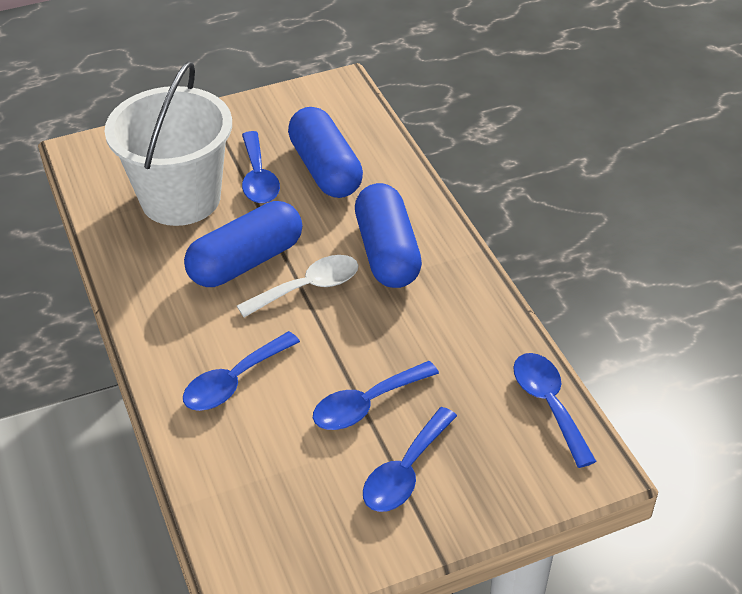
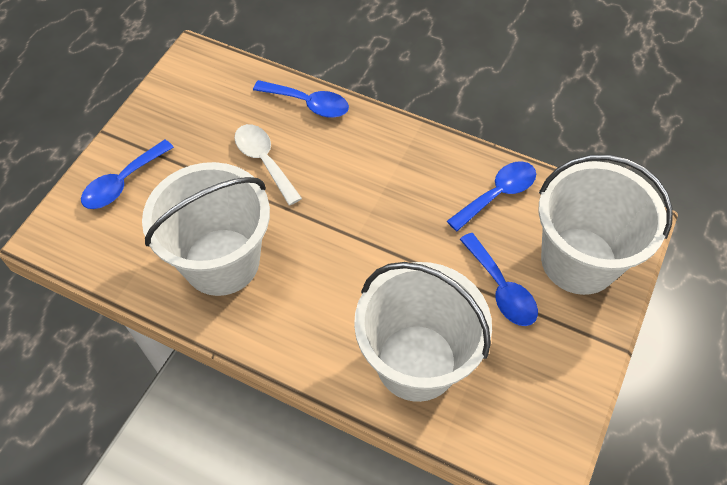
blue capsule: [184,201,302,287] [288,107,363,198] [355,183,422,288] = 3 -> none = 0
blue spoon: [183,331,300,411] [242,131,280,203] [313,361,439,430] [363,407,457,512] [513,353,597,468] = 5 -> [81,139,174,209] [253,80,349,118] [447,161,536,231] [460,233,538,326] = 4
white bucket: [105,61,232,226] = 1 -> [142,162,270,296] [354,262,492,402] [538,154,673,295] = 3

